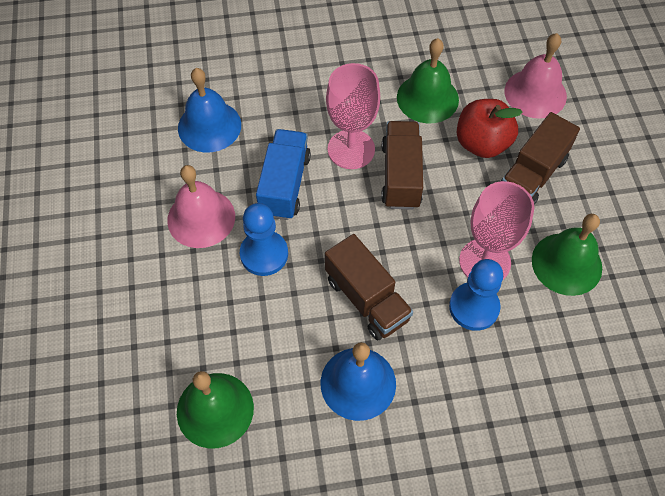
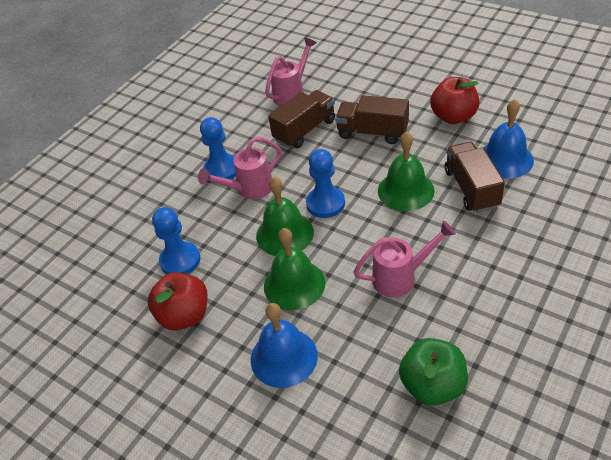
blue pawn: [240,203,288,276] [449,259,503,331] = 2 -> [152,207,200,274] [200,117,236,182] [306,149,345,218] = 3
blue truck: [256,129,311,220] = 1 -> none = 0
green apple: none = 0 -> [399,338,468,406] = 1
pink bell: [167,165,235,248] [505,33,567,119] = 2 -> none = 0
pink goblet: [326,63,380,169] [459,181,534,279] = 2 -> none = 0
pink watering can: none = 0 -> [198,137,282,199] [265,37,316,106] [353,221,456,297] = 3
red apple: [457,99,523,158] = 1 -> [148,272,208,330] [430,77,479,124] = 2

